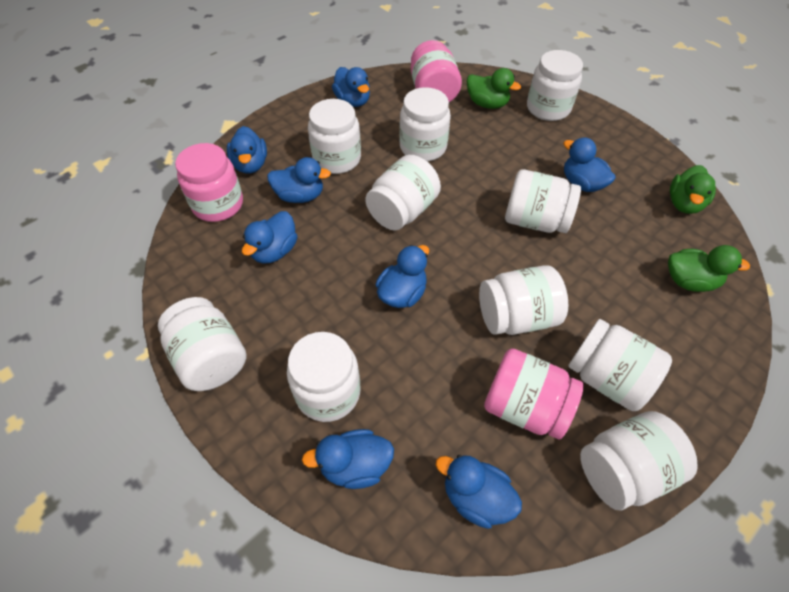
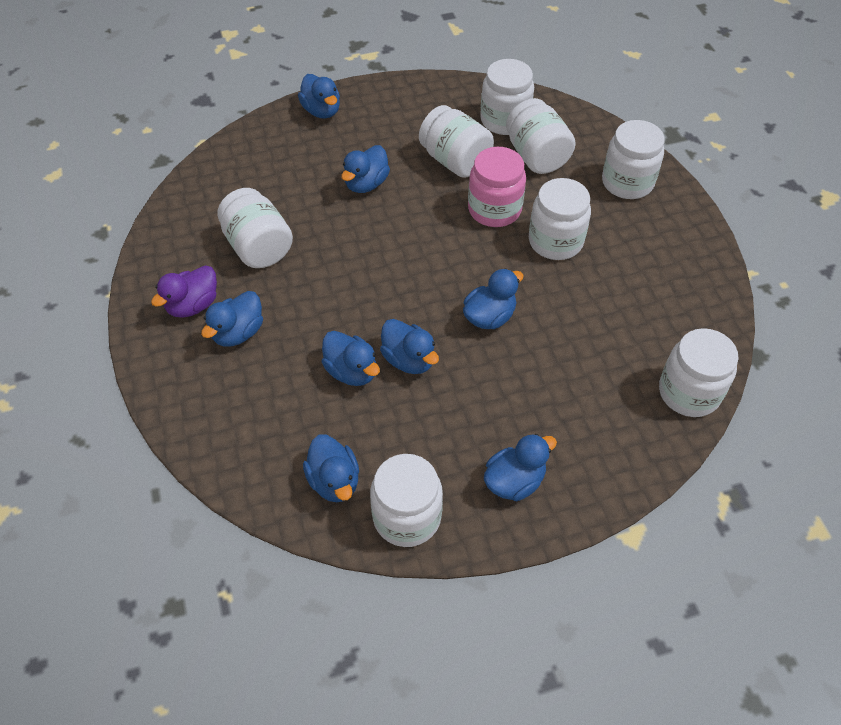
green duck: [466,68,521,109] [668,245,750,292] [670,165,716,214] = 3 -> none = 0
pink jar: [175,143,243,222] [411,40,462,102] [484,348,584,439] = 3 -> [468,147,526,227] = 1
purple duck: none = 0 -> [151,265,217,318] = 1
white jar: [158,297,247,391] [287,332,360,422] [308,99,361,174] [365,155,441,230] [399,87,451,161] [479,265,568,335] [505,169,581,233] [527,50,583,121] [568,319,672,411] [580,411,698,510] = 10 -> [217,188,293,268] [370,454,443,547] [419,105,494,178] [480,59,534,135] [506,98,576,174] [529,178,591,260] [602,120,665,199] [659,328,739,417] = 8

